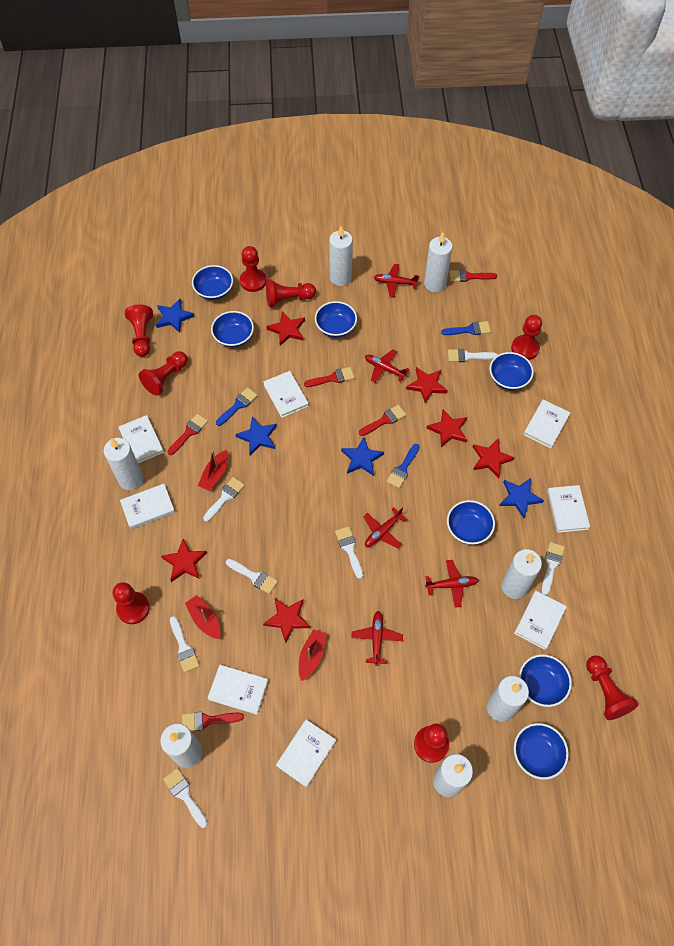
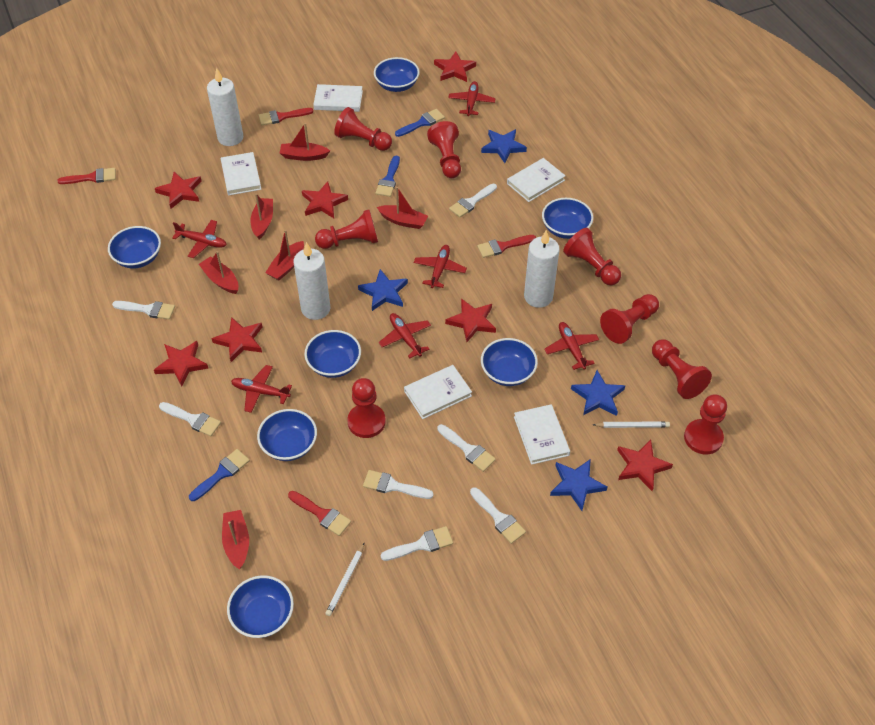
red boat: [185,595,221,639] [198,450,228,491] [299,629,327,681] = 3 -> [199,251,239,294] [222,510,249,569] [250,193,273,239] [265,230,304,280] [280,123,330,161] [377,187,428,229] = 6
red brush: [167,414,208,455] [182,712,244,731] [304,367,355,387] [359,405,406,436] [450,269,497,282] = 5 -> [57,168,116,184] [258,108,313,125] [288,491,351,536] [477,235,536,258] = 4
red plane: [351,611,403,666] [363,507,407,549] [365,349,409,383] [374,264,419,297] [425,560,479,608] = 5 -> [172,220,227,258] [231,365,292,413] [379,313,431,358] [414,245,467,288] [448,81,496,116] [544,322,599,370] = 6
red star: [161,539,207,582] [263,598,311,643] [266,311,305,346] [406,367,448,404] [426,409,467,448] [473,439,515,478] = 6 -> [154,341,209,386] [155,172,202,209] [212,317,262,362] [302,181,348,218] [434,52,476,82] [445,299,496,342] [617,440,673,491] = 7
white book: [118,415,164,463] [120,484,175,529] [208,665,268,715] [263,371,309,418] [276,719,336,787] [514,591,567,650] [523,400,570,448] [547,485,590,533] = 8 -> [221,152,261,196] [313,84,363,112] [404,365,472,419] [507,158,565,202] [514,404,570,465] = 5
white candle: [103,438,143,490] [160,723,203,768] [329,226,353,286] [424,232,453,292] [433,754,473,797] [487,676,529,722] [501,549,542,599] = 7 -> [207,68,243,146] [293,242,330,320] [524,230,560,308] = 3
white pencil: none = 0 -> [325,542,365,616] [593,421,670,428] = 2

